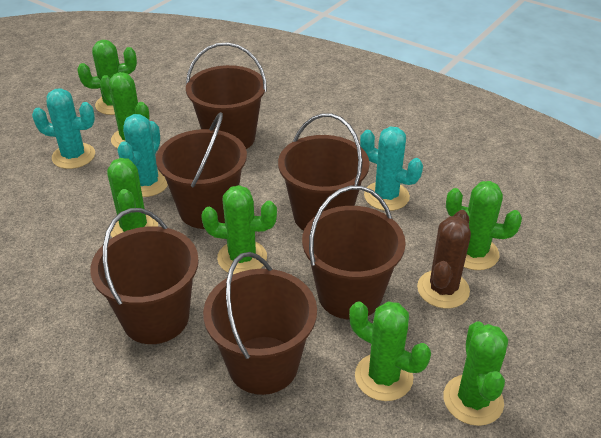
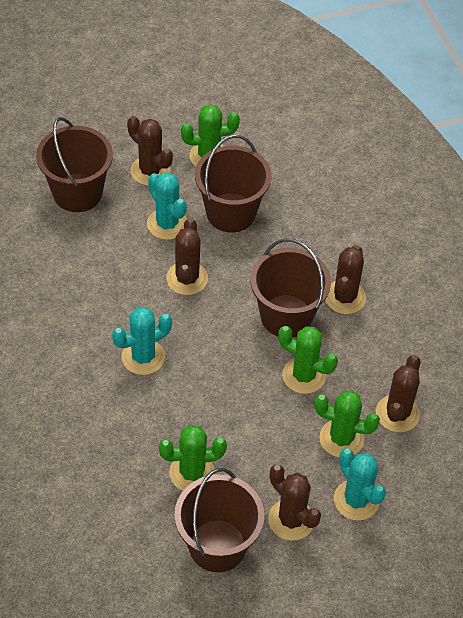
brown bucket: [90,208,199,344] [156,112,247,229] [186,42,267,149] [203,252,317,395] [278,113,370,231] [302,186,406,320] = 6 -> [36,117,113,212] [174,468,264,572] [195,135,271,232] [250,238,331,338] = 4
brown cactus: [417,210,471,309] = 1 -> [127,116,173,186] [166,218,208,295] [268,465,321,541] [325,245,366,314] [376,355,421,432] = 5
green cactus: [77,40,137,115] [100,72,150,149] [107,158,158,238] [201,185,277,274] [349,301,431,401] [443,321,508,426] [446,181,522,270] = 7 -> [159,425,227,491] [181,104,240,167] [278,326,338,394] [314,390,380,457] = 4

